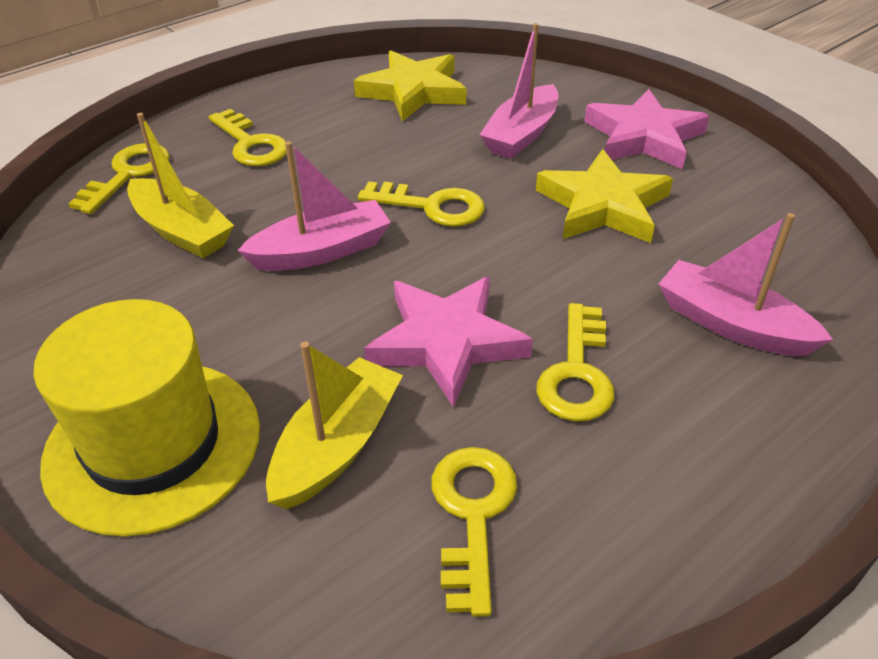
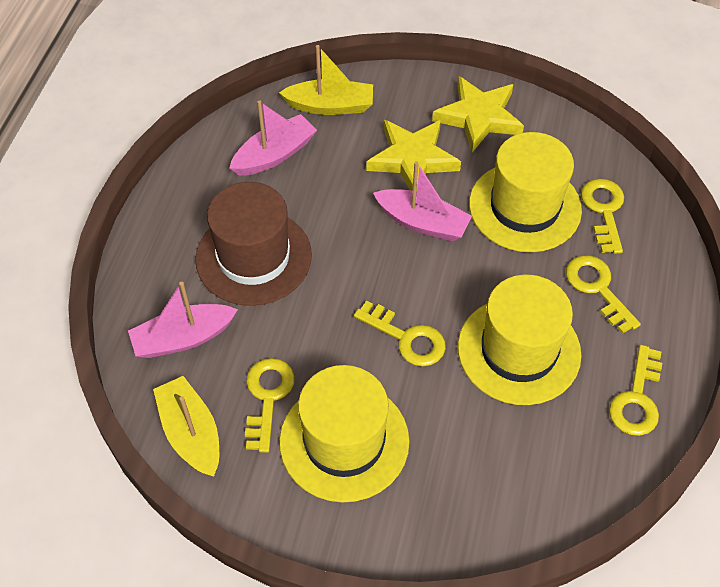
brown hat: none = 0 -> [195,182,312,306] = 1
pink star: [364,276,533,408] [584,89,710,169] = 2 -> none = 0
yellow hat: [33,299,260,537] = 1 -> [279,365,410,502] [458,275,582,405] [469,132,582,252] = 3

